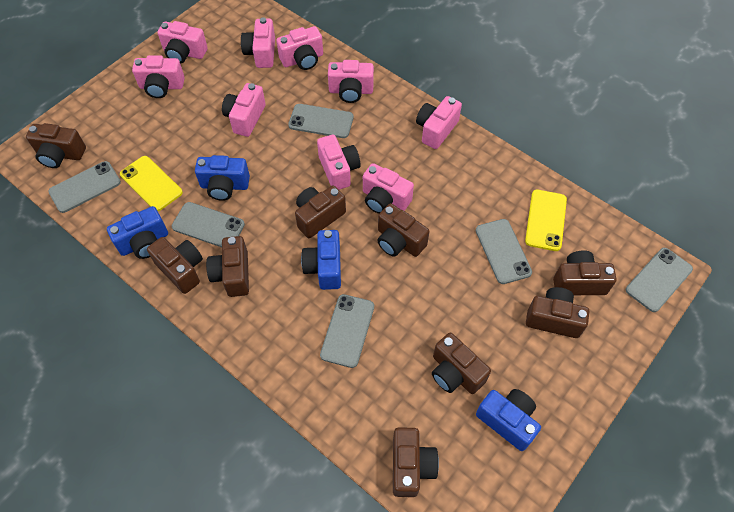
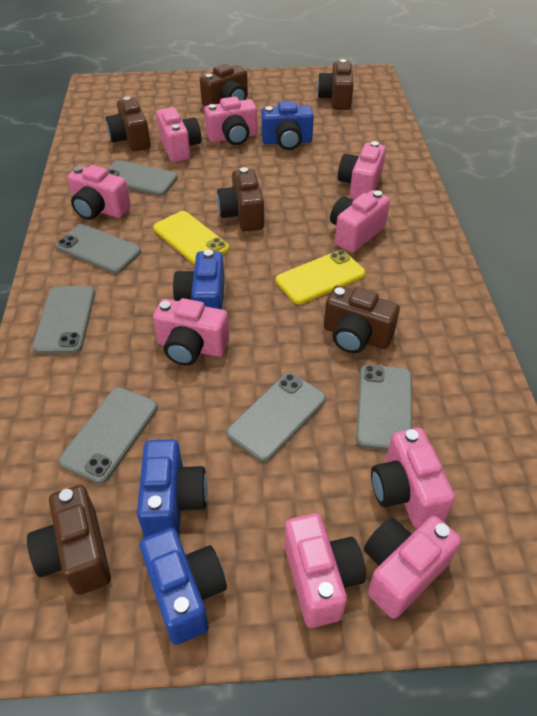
brown camera: [26,123,86,168] [147,237,203,294] [206,236,249,297] [295,185,346,238] [377,203,430,257] [393,427,439,497] [432,332,491,394] [526,287,589,338] [553,250,617,295] = 9 -> [27,485,111,595] [106,96,151,151] [200,64,248,106] [217,167,264,231] [317,59,354,110] [324,285,400,353] = 6

